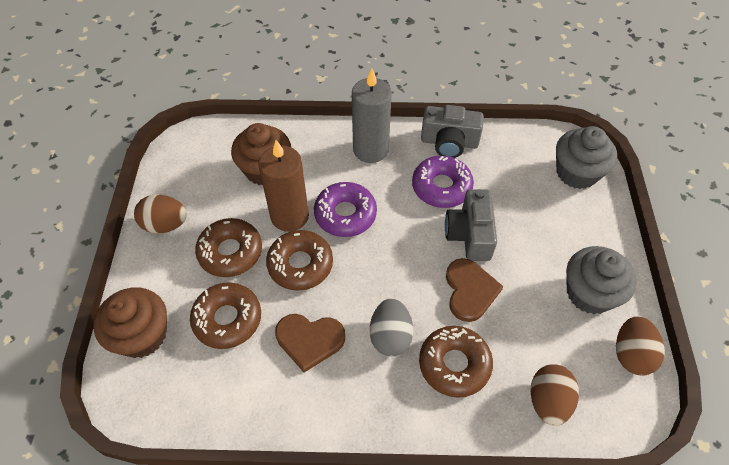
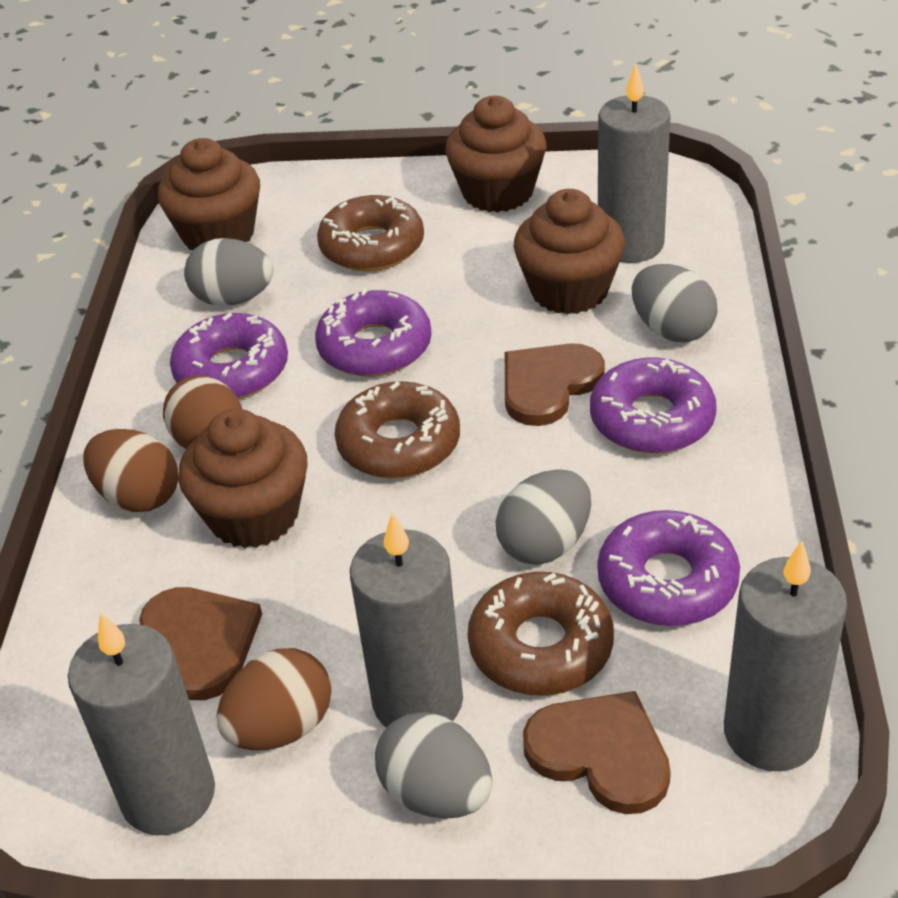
brown candle: [258,140,309,232] = 1 -> none = 0
brown cupcake: [93,287,167,358] [231,123,291,185] = 2 -> [158,138,260,250] [178,409,308,549] [445,96,546,213] [513,189,625,314] = 4
brown donut: [190,283,261,349] [195,218,262,277] [266,230,333,291] [419,326,493,398] = 4 -> [317,195,424,271] [335,381,460,478] [467,572,614,696] = 3
brown heart: [275,314,345,373] [446,258,504,322] = 2 -> [139,587,262,700] [505,343,605,426] [523,691,671,814] = 3
grey camera: [421,105,484,158] [445,189,497,261] = 2 -> none = 0
grey candle: [352,69,392,163] = 1 -> [68,613,215,835] [350,512,463,728] [598,64,671,263] [724,541,847,771] = 4
grey cupcake: [556,126,617,189] [566,246,637,314] = 2 -> none = 0
grey egg: [370,298,413,356] = 1 -> [184,238,273,306] [375,712,492,819] [496,469,591,565] [632,264,717,343] = 4
purple donut: [314,182,377,237] [412,156,474,208] = 2 -> [170,313,288,399] [315,288,432,377] [590,358,717,453] [597,510,740,626] = 4

